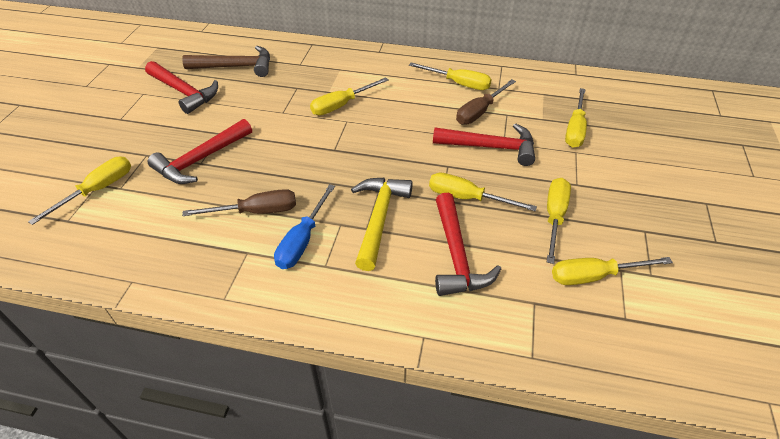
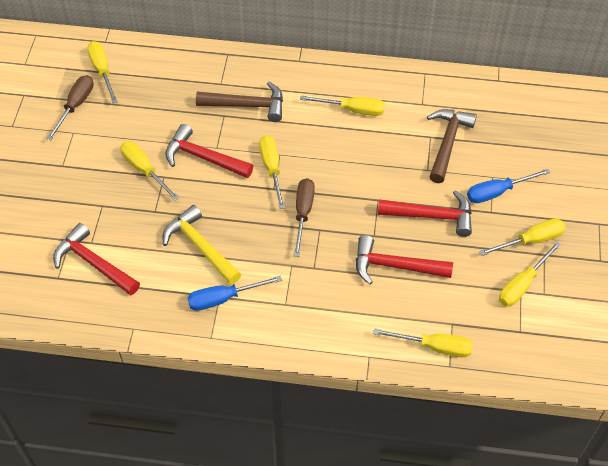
blue screwdriver: [274,184,335,269] = 1 -> [187,276,282,311] [467,169,551,203] = 2
brown hammer: [182,46,270,77] = 1 -> [196,81,283,122] [427,109,477,183] = 2

